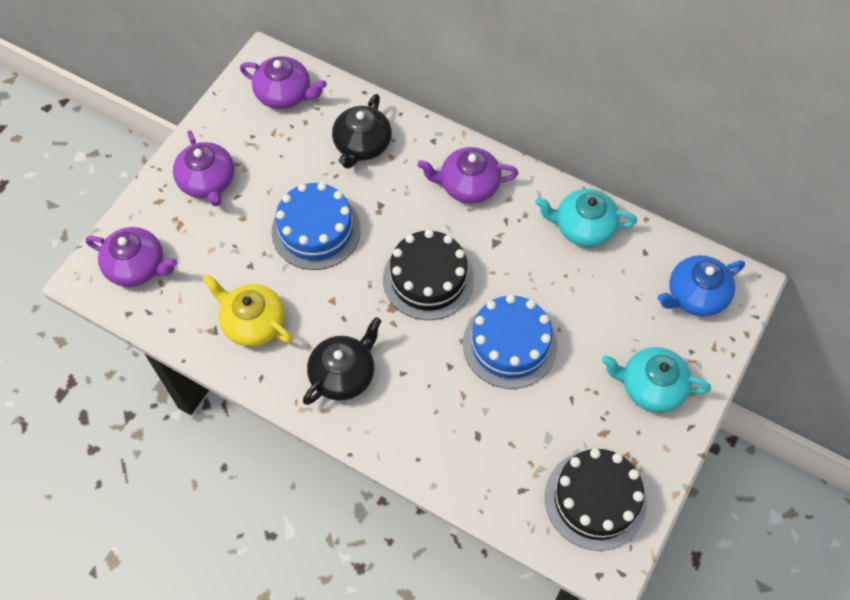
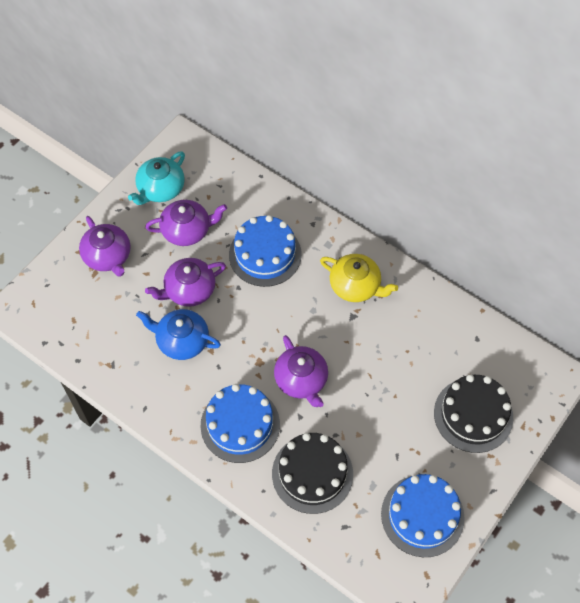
black teapot: [303,317,381,405] [332,94,392,169] = 2 -> none = 0
blue cake: [271,182,361,270] [463,294,557,389] = 2 -> [201,384,280,463] [229,215,302,287] [381,474,465,557] = 3
turquoise teapot: [535,189,637,247] [602,347,711,413] = 2 -> [128,151,185,205] = 1

